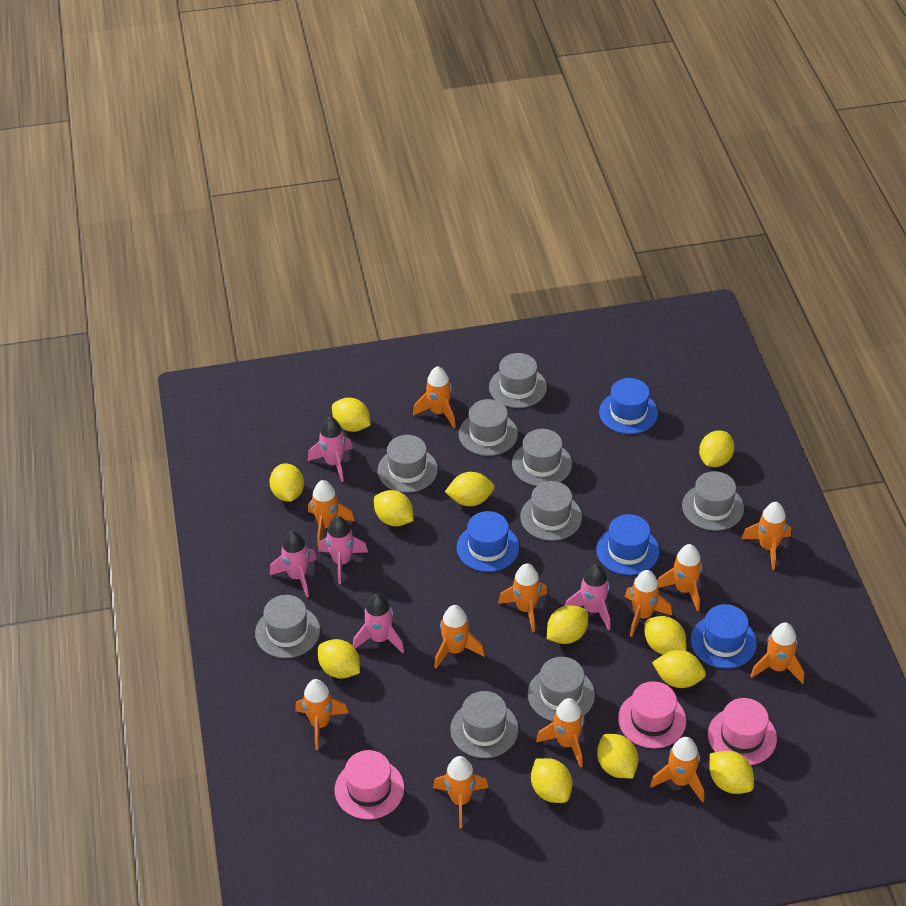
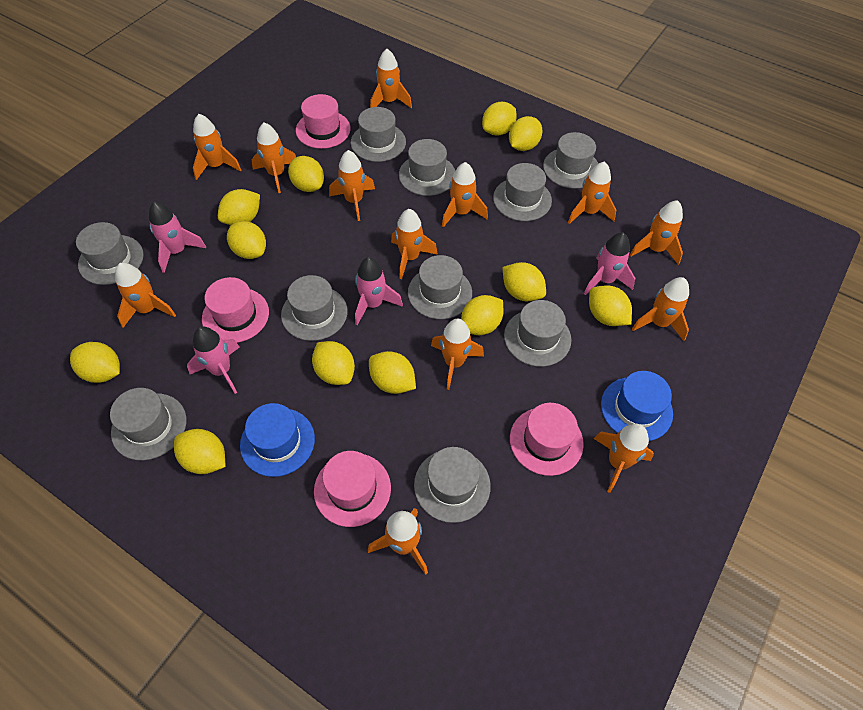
blue hat: [457,511,519,572] [596,514,659,575] [599,378,658,434] [691,604,757,669] = 4 -> [240,403,315,477] [601,371,673,441] = 2
grey hat: [255,595,320,658] [378,435,438,493] [450,691,519,758] [459,399,518,456] [489,353,547,408] [512,429,572,486] [520,481,582,541] [528,657,595,722] [682,471,744,531] = 9 -> [76,222,144,285] [110,388,187,460] [281,275,348,341] [351,107,406,162] [399,139,455,196] [408,255,472,319] [414,447,491,523] [493,163,552,221] [504,300,571,367] [543,132,599,189] = 10
orange rocket: [295,679,349,750] [308,480,355,547] [413,366,456,428] [433,756,489,828] [434,605,485,668] [498,563,547,632] [536,698,585,767] [625,570,672,637] [650,737,704,803] [658,544,702,611] [742,502,791,570] [750,622,804,684] = 12 -> [115,263,176,328] [193,114,241,180] [252,122,296,193] [329,150,375,221] [368,508,428,575] [370,49,412,108] [391,209,438,279] [431,319,484,390] [442,162,488,227] [568,161,616,224] [594,424,654,493] [630,200,683,265] [632,277,689,341] = 13
pink hat: [335,750,404,819] [618,681,686,748] [708,698,777,765] = 3 -> [202,277,269,343] [296,94,351,149] [314,451,391,527] [510,403,584,476] = 4
pink rocket: [270,531,317,598] [308,417,353,482] [318,516,368,584] [353,594,404,653] [565,564,611,630] = 5 -> [149,202,206,273] [187,327,240,394] [355,257,403,325] [584,232,635,295] = 4

